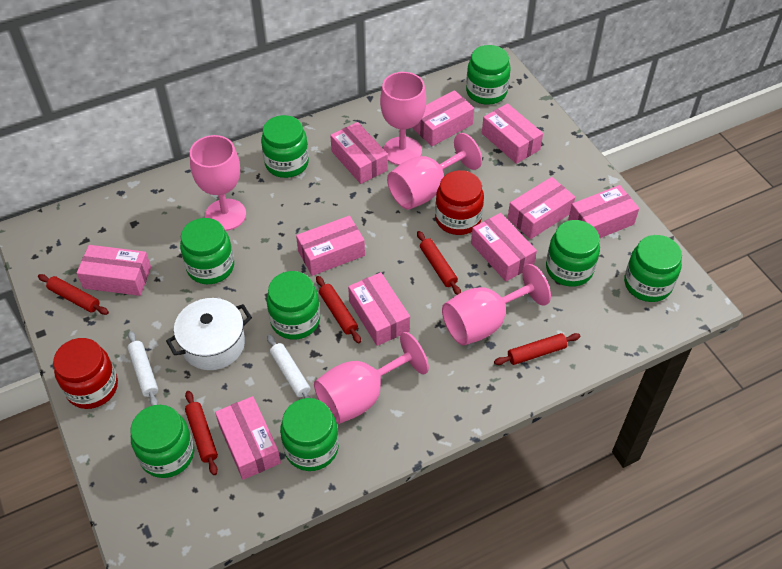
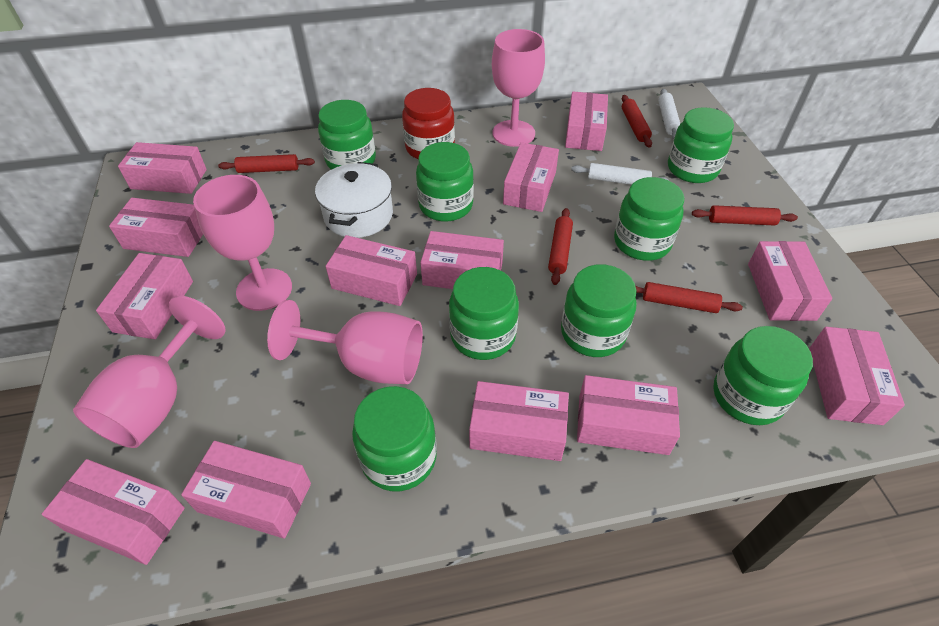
pink box: [77,245,151,296] [215,396,281,480] [296,216,365,276] [330,122,388,184] [348,272,410,346] [413,90,474,146] [471,213,537,281] [482,103,543,164] [508,177,575,239] [568,185,639,238] = 10 -> [41,459,185,565] [96,253,193,339] [109,198,203,257] [118,142,207,194] [181,441,311,539] [326,235,417,306] [420,231,504,289] [469,381,569,461] [503,142,559,212] [565,91,608,151] [577,375,680,455] [748,241,832,321] [809,327,905,425] = 13
pink goblet: [190,135,246,231] [314,332,429,424] [380,72,426,165] [387,133,482,210] [442,264,551,345] = 5 -> [73,296,226,448] [193,175,292,311] [267,300,423,384] [492,29,545,147] = 4
red jar: [53,338,118,409] [435,170,484,235] = 2 -> [402,88,455,159] = 1

